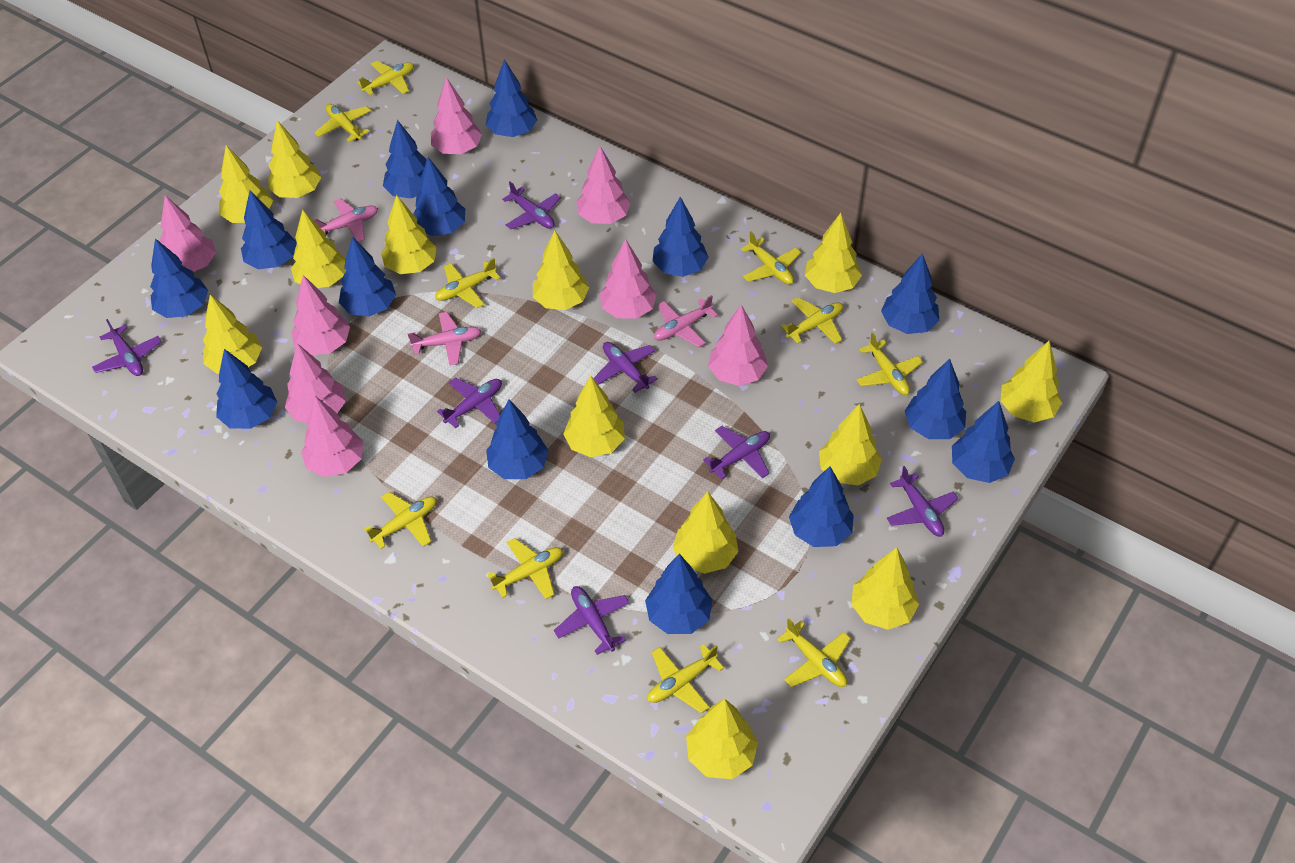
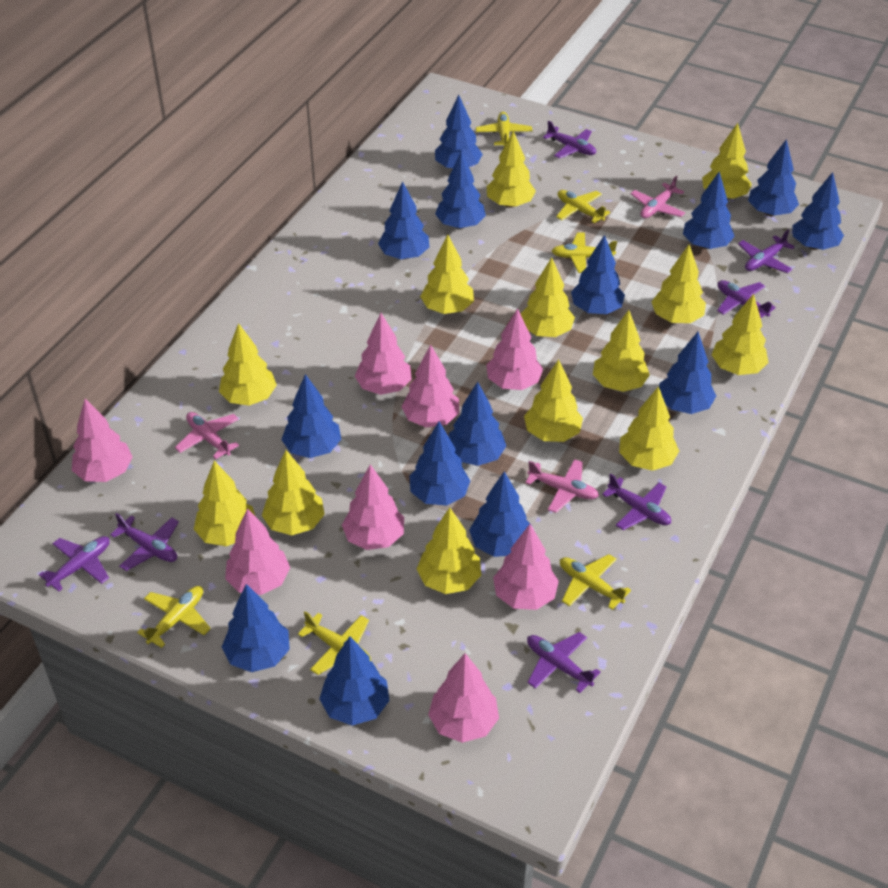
yellow plane: [314,104,371,142] [357,61,414,95] [364,492,437,549] [435,258,500,308] [487,538,563,599] [648,644,724,713] [741,231,801,285] [777,618,851,687] [780,297,843,344] [856,332,923,395] = 10 -> [137,586,211,648] [298,611,371,675] [476,112,532,146] [552,232,617,273] [556,190,610,223] [560,554,631,610] = 6

